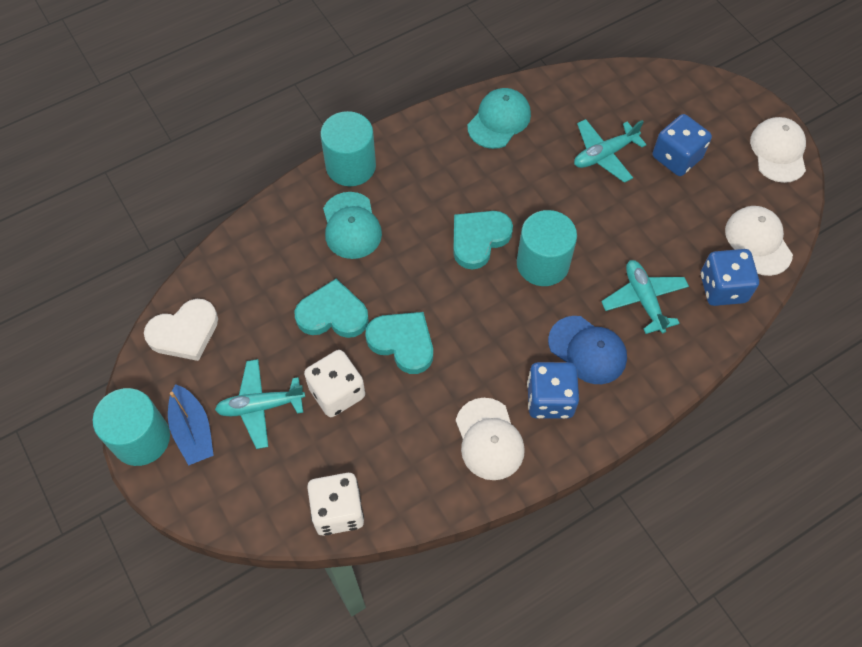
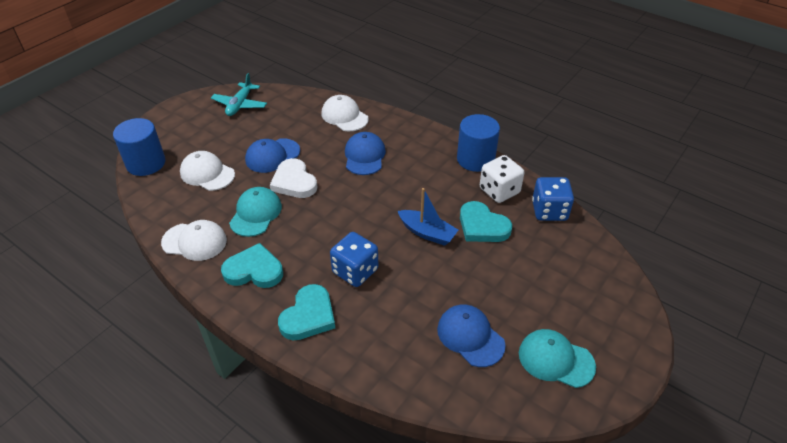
blue cap: [548,316,627,384] = 1 -> [245,138,300,173] [345,132,386,175] [437,304,505,367] = 3
blue cylinder: none = 0 -> [113,118,165,176] [457,114,500,172] = 2
blue dice: [527,362,579,419] [653,114,712,176] [701,249,759,306] = 3 -> [330,232,378,287] [532,177,574,221] = 2
turquoise cylinder: [93,388,170,466] [320,111,376,186] [517,210,577,286] = 3 -> none = 0
turquoise plane: [215,359,305,449] [574,119,647,183] [601,260,689,334] = 3 -> [211,73,267,116] = 1
white dice: [304,350,365,417] [307,473,364,536] = 2 -> [480,155,525,203] = 1

